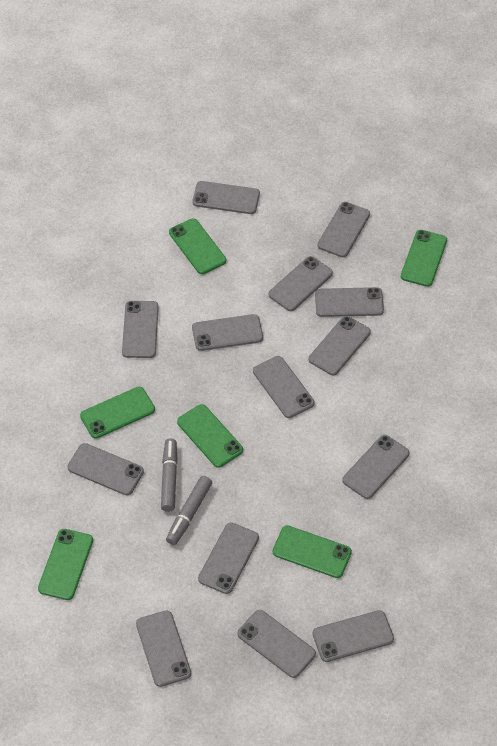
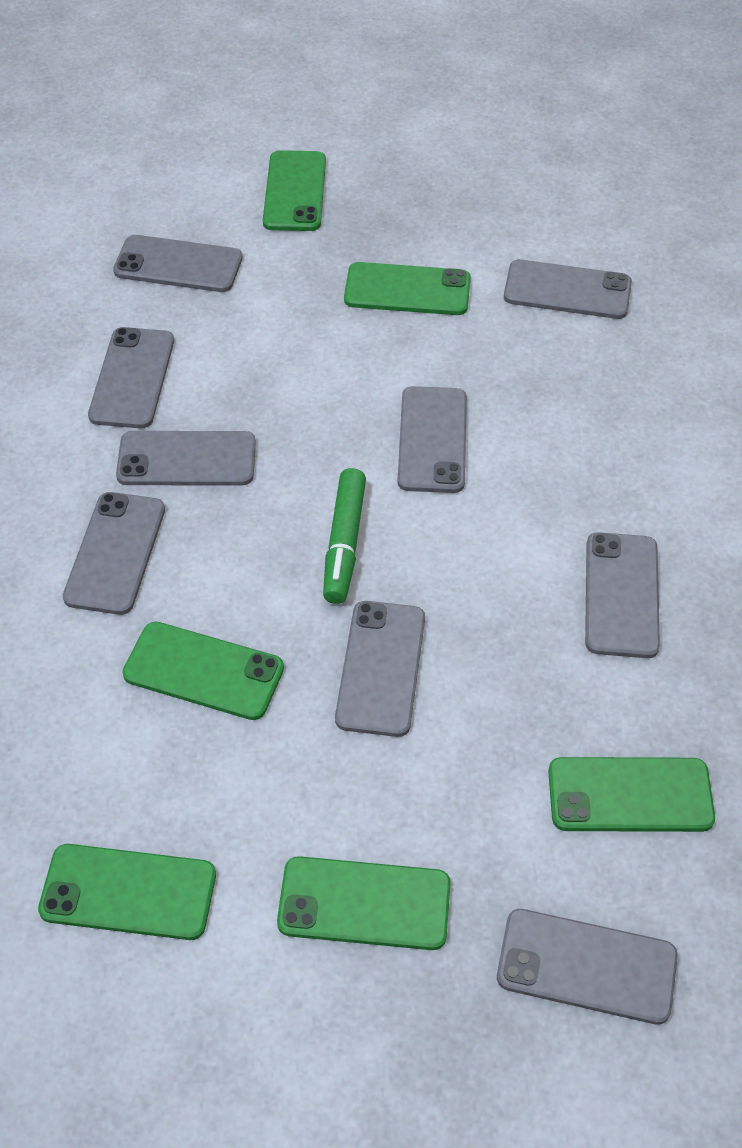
green marker: none = 0 -> [323,468,366,604] = 1
grey marker: [161,438,178,512] [166,476,212,545] = 2 -> none = 0
grey phone: [67,443,144,495] [122,301,159,358] [136,611,191,687] [192,181,260,214] [192,314,263,351] [198,522,259,594] [237,610,316,678] [253,356,315,418] [268,256,333,311] [309,316,371,375] [312,610,394,662] [315,287,384,317] [317,202,370,257] [342,435,409,499] = 14 -> [63,492,165,615] [88,327,174,428] [113,235,242,292] [116,431,256,486] [335,601,425,737] [398,386,467,493] [497,909,678,1025] [504,259,632,319] [585,532,660,658] = 9

